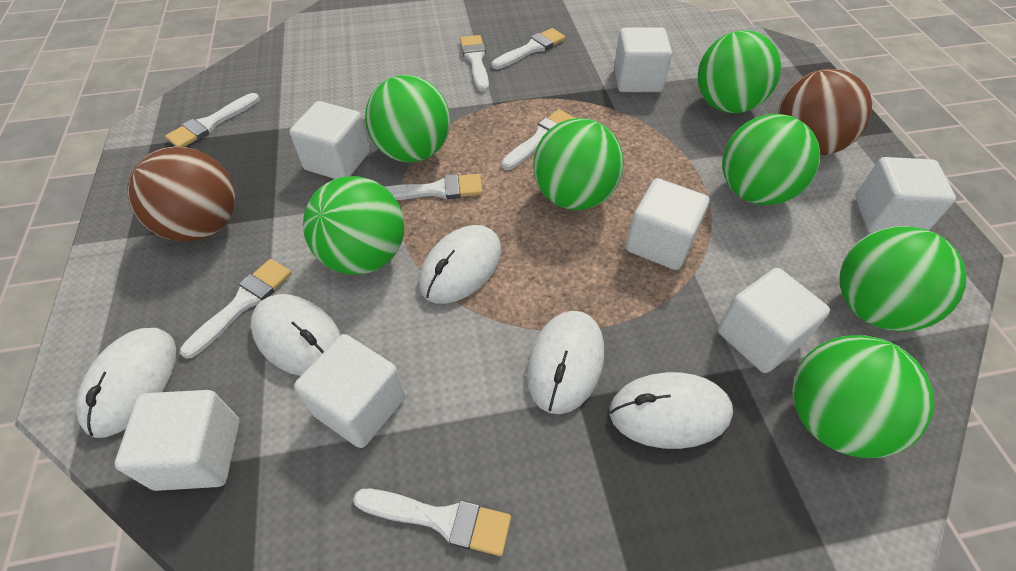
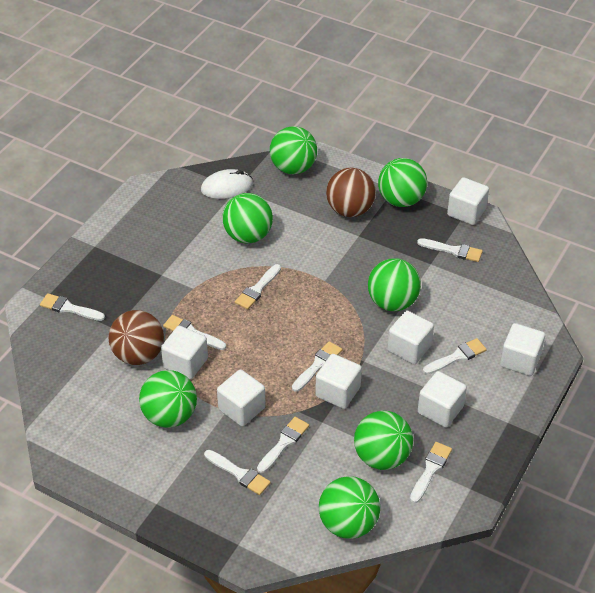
white brush: [165,93,260,147] [180,259,292,359] [353,489,511,556] [385,174,483,200] [460,35,489,92] [492,28,566,69] [501,109,575,170] = 7 -> [40,293,105,321] [163,315,226,350] [204,450,271,495] [235,264,281,309] [257,417,309,473] [292,341,342,392] [410,442,452,503] [417,238,483,262] [423,338,487,374] = 9
white mouse: [76,328,176,438] [250,294,341,376] [419,225,501,304] [527,311,604,414] [610,372,733,449] = 5 -> [201,169,253,199] = 1

